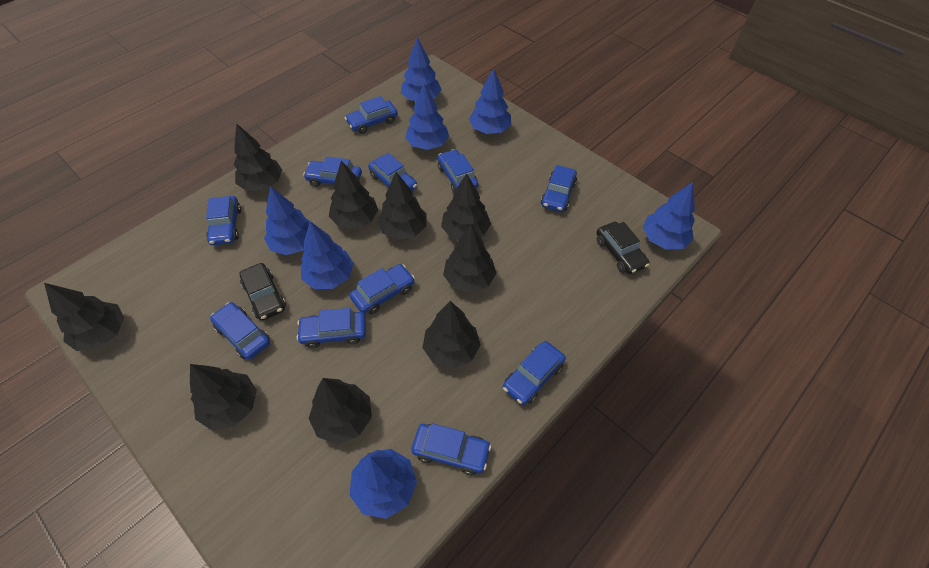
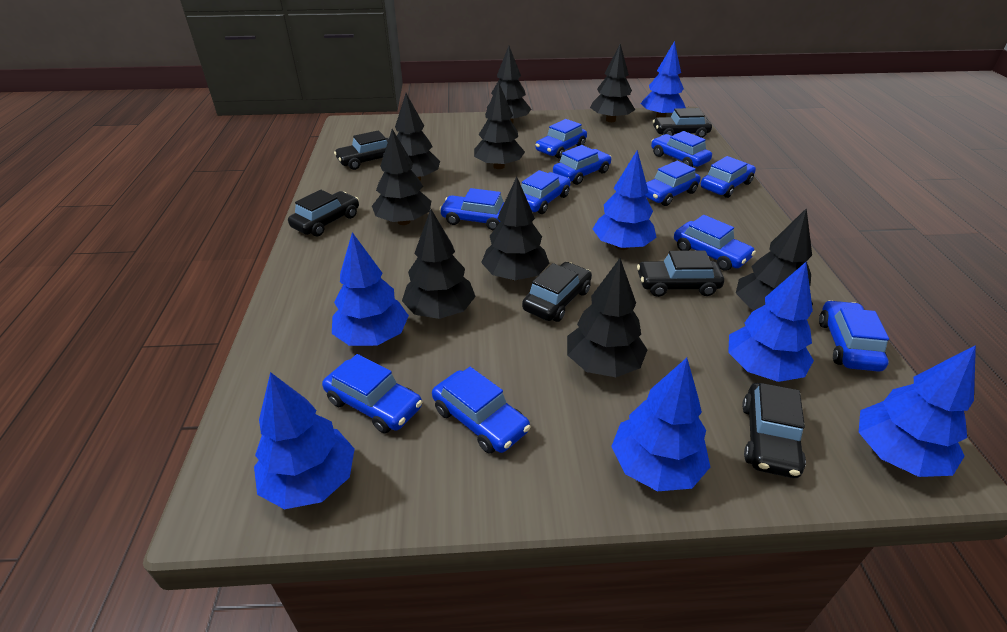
black car: [240,263,286,321] [596,222,649,274] = 2 -> [288,190,359,236] [334,130,389,170] [522,262,592,322] [637,251,724,297] [653,108,712,138] [742,383,806,478] = 6

